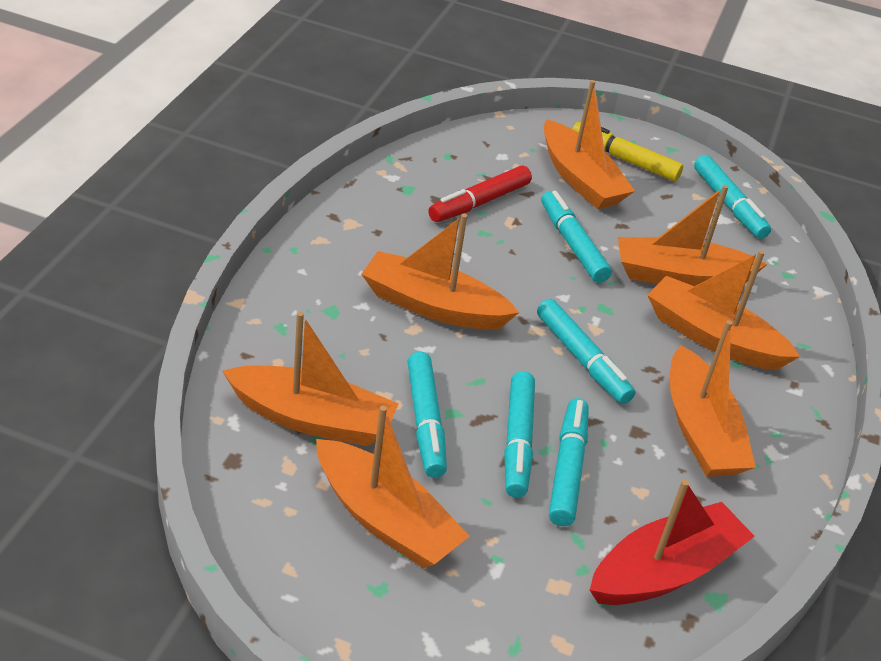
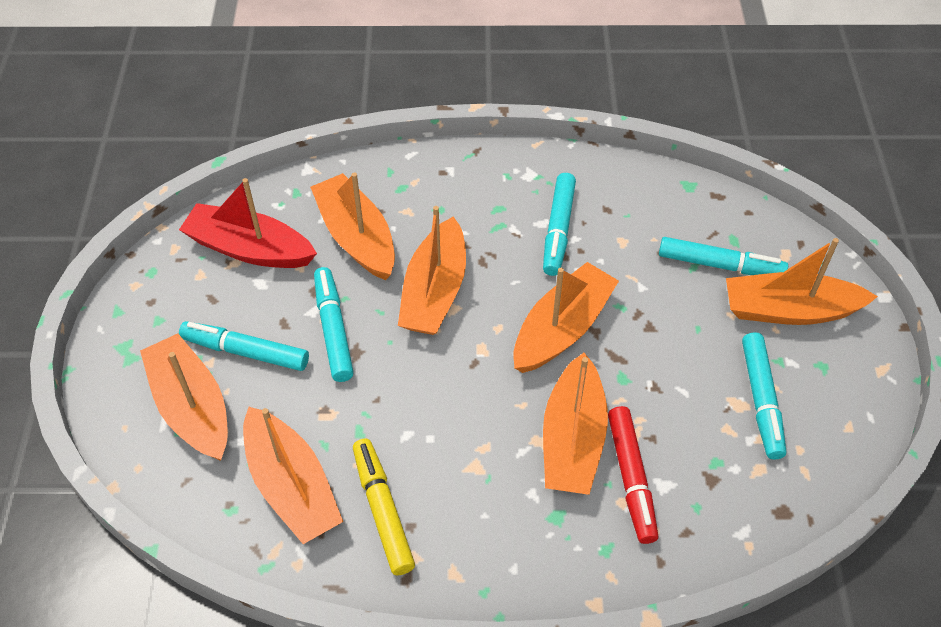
turquoise marker: [407,352,447,478] [504,371,535,498] [537,299,635,404] [541,191,612,283] [549,398,589,526] [694,155,771,239] = 6 -> [179,321,309,371] [314,267,354,382] [543,173,576,276] [659,237,788,275] [742,332,786,459] = 5

